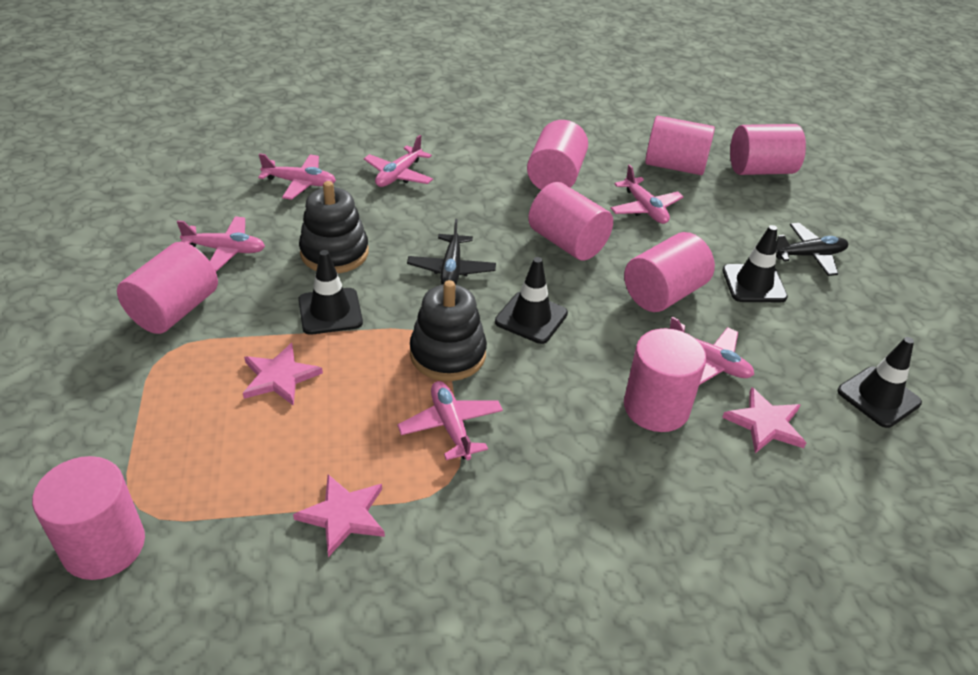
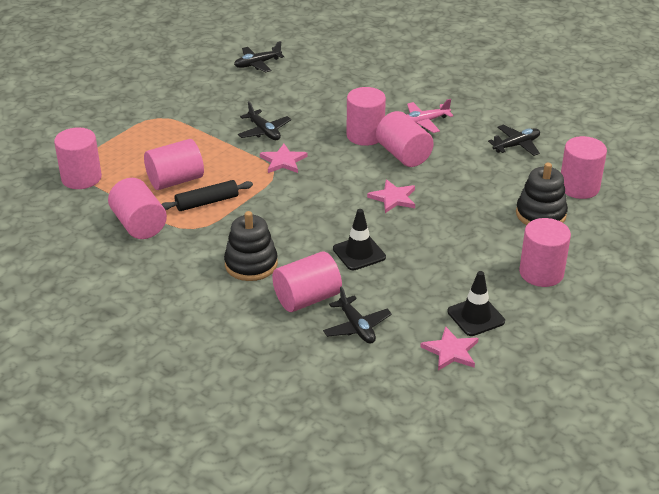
black plane: [407,219,496,285] [776,223,848,276] = 2 -> [234,41,284,73] [238,101,291,140] [323,286,392,344] [488,125,540,156] = 4
black rolling pin: none = 0 -> [161,180,253,211] = 1
black traffic cone: [298,250,363,335] [495,257,568,344] [722,225,788,302] [838,337,922,428] = 4 -> [333,209,386,270] [447,271,505,336] = 2
pink plane: [177,216,265,272] [258,153,336,200] [364,135,433,187] [397,381,503,460] [610,164,683,224] [670,317,754,385] = 6 -> [407,99,454,133] = 1

